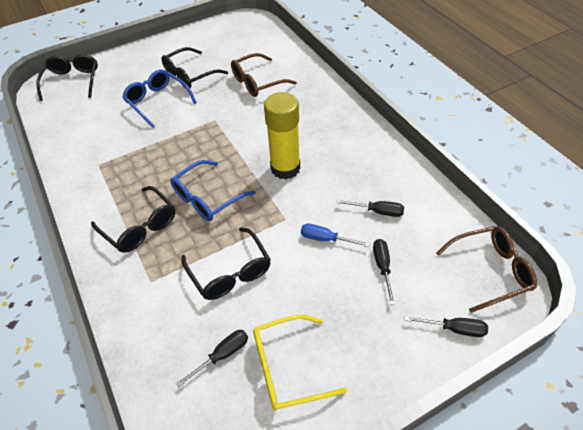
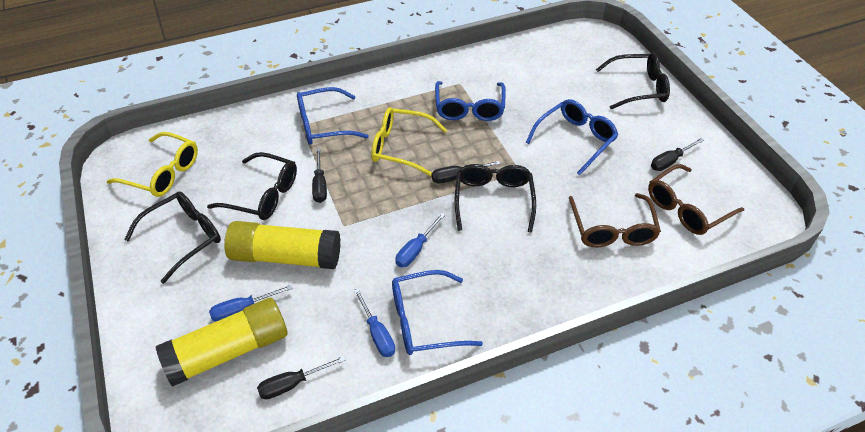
blue glasses: [122,69,197,128] [170,160,256,221] = 2 -> [297,87,369,144] [392,270,483,355] [435,81,506,121] [526,99,618,176] = 4
blue screwdriver: [301,224,370,247] = 1 -> [209,285,293,322] [354,289,395,357] [395,213,445,267] = 3
yellow glasses: [253,315,347,411] = 1 -> [107,132,198,197] [371,107,447,176] = 2
yellow glue stick: [264,92,300,180] = 1 -> [156,298,287,387] [224,221,340,269] = 2

